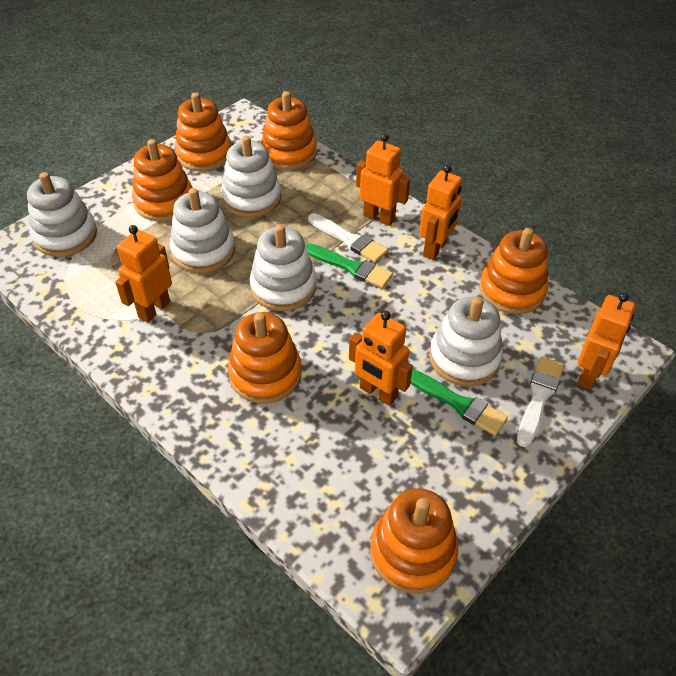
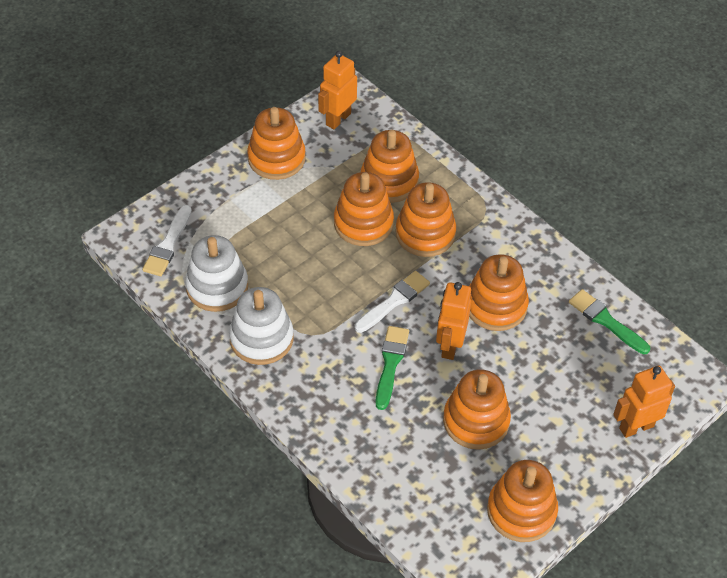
orange robot: [115,225,172,323] [349,311,413,406] [356,133,410,226] [419,165,462,260] [577,292,635,390] = 5 -> [318,51,357,129] [436,282,471,360] [613,365,675,438] = 3
orange stacking toy: [132,139,193,221] [175,92,231,171] [228,312,302,404] [261,91,317,170] [370,488,458,594] [479,228,548,314] = 6 -> [247,107,306,180] [334,172,394,246] [361,130,419,203] [395,182,456,257] [443,369,511,450] [469,254,529,331] [487,460,558,542] = 7
white stacking toy: [27,172,97,257] [170,188,235,273] [221,136,281,217] [250,224,316,311] [429,296,503,386] = 5 -> [185,235,248,312] [229,287,294,365] = 2

